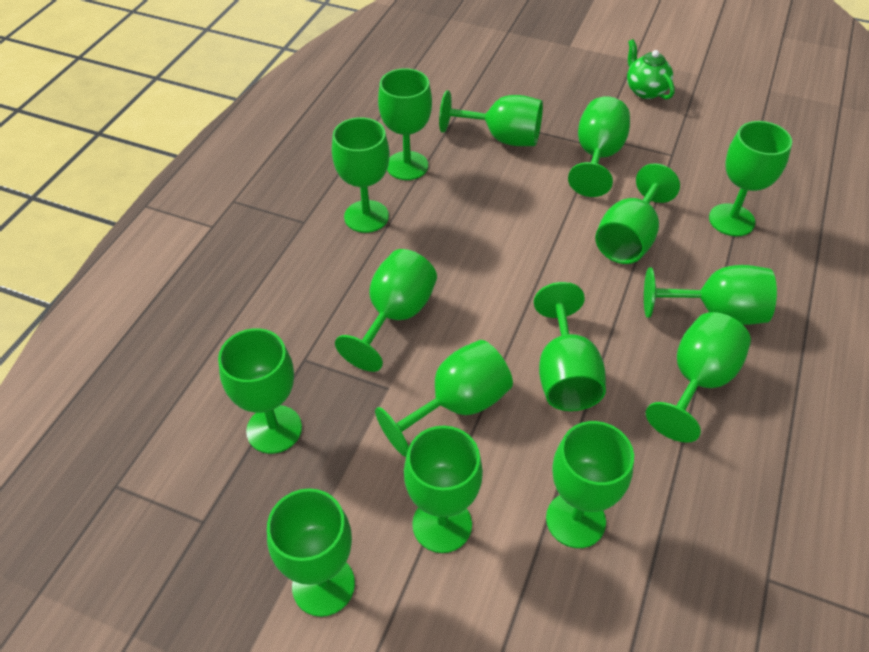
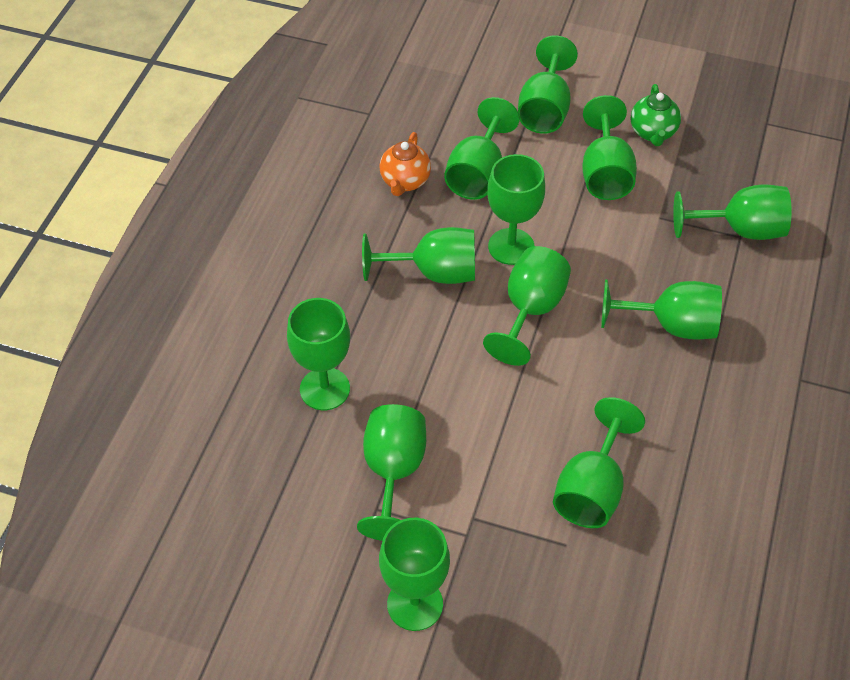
green goblet: [218,328,302,454] [267,488,355,617] [332,117,390,233] [335,249,437,372] [375,340,513,457] [378,68,432,180] [404,426,483,553] [439,90,543,146] [534,282,606,411] [546,421,634,548] [568,96,630,197] [595,163,680,264] [644,265,777,325] [646,312,751,443] [709,121,792,236] = 15 -> [287,298,350,410] [357,404,426,541] [362,227,475,284] [379,518,450,631] [444,97,520,200] [483,246,571,366] [487,154,545,265] [518,35,578,134] [553,397,645,528] [582,95,637,200] [601,279,722,340] [673,185,792,240] = 12
orange teapot: none = 0 -> [379,132,431,196] = 1

